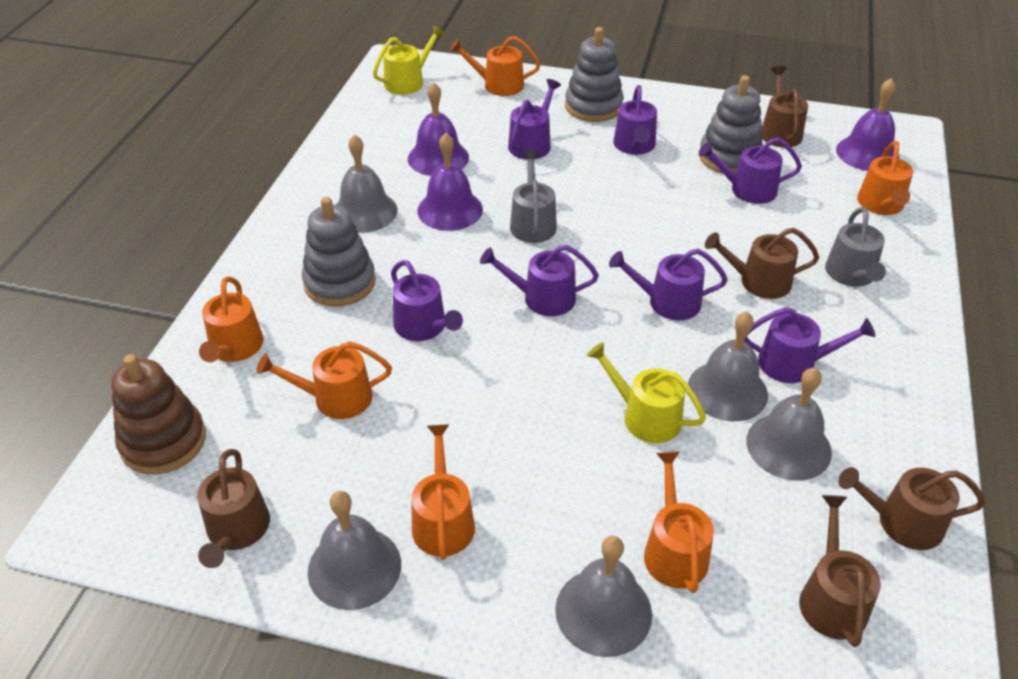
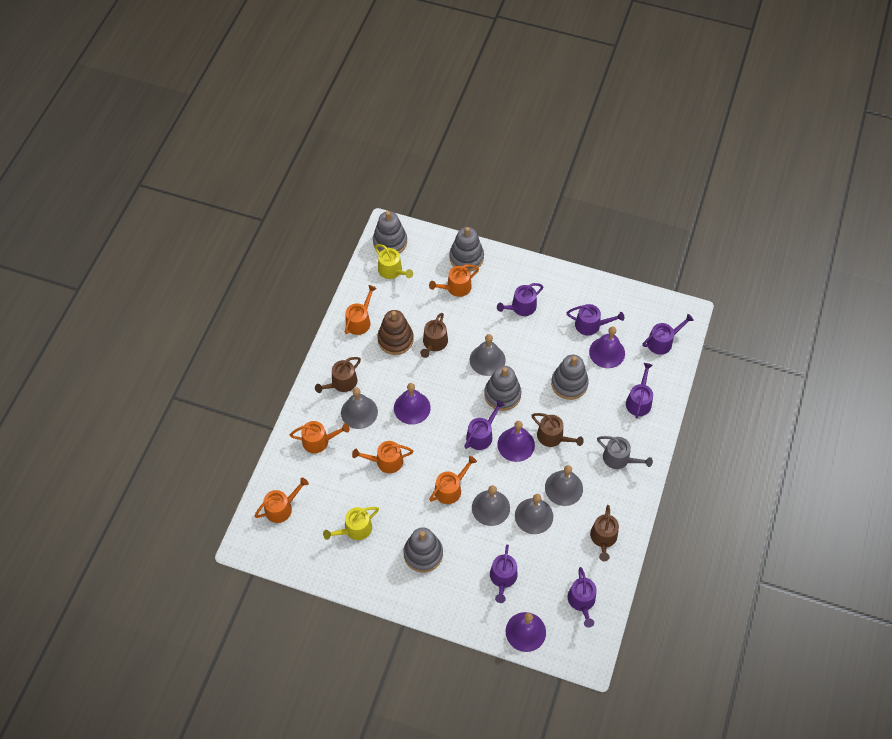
brown watering can: [197,449,270,568] [705,228,819,299] [761,66,808,148] [799,495,881,647] [838,467,985,550] = 5 -> [315,357,361,393] [420,313,448,358] [532,413,584,447] [590,505,619,561] = 4
grey stacking toy: [302,197,376,306] [565,27,624,122] [699,75,763,174] = 3 -> [373,211,407,253] [403,527,443,573] [449,227,484,271] [484,366,522,411] [551,355,589,400] = 5
grey watering can: [510,150,557,243] [825,207,886,287] = 2 -> [597,436,653,469] = 1
purple bell: [408,82,469,176] [417,133,483,231] [836,78,899,171] = 3 -> [394,383,431,425] [497,421,535,462] [506,612,546,652] [589,326,625,368] = 4

